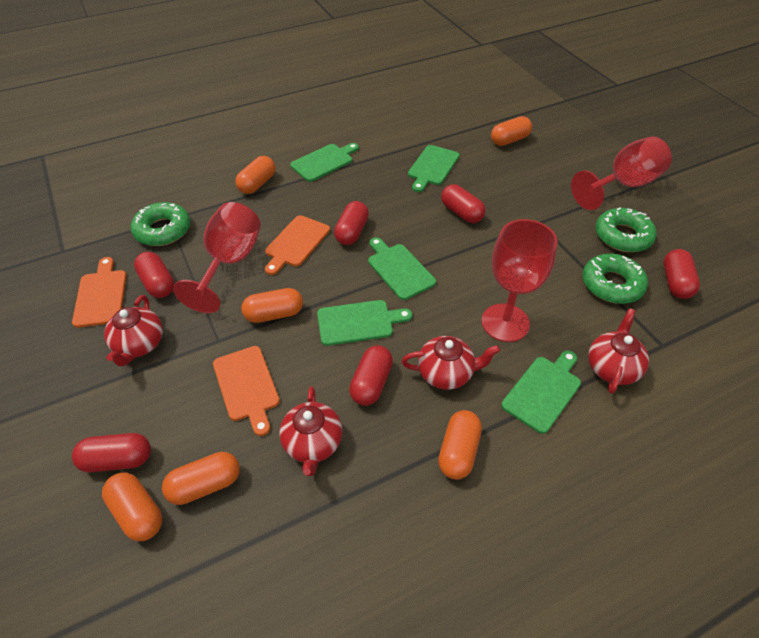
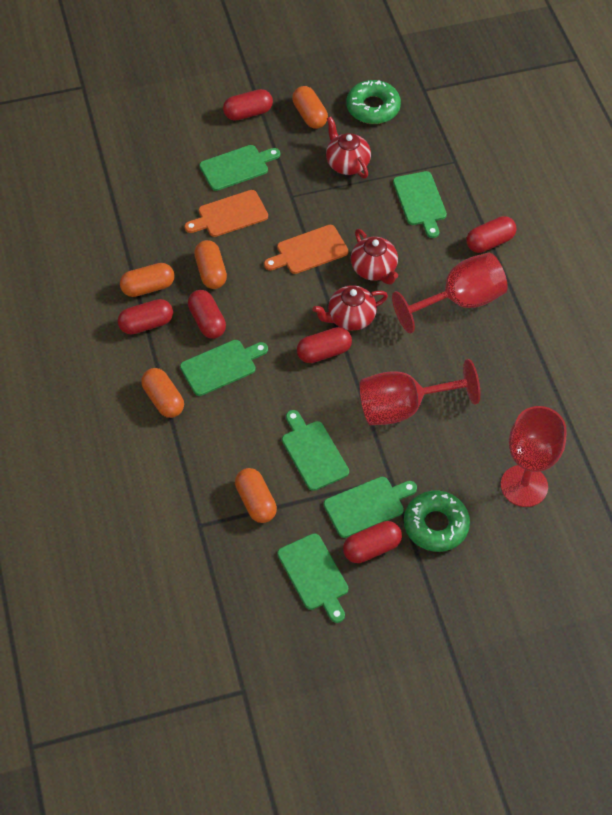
green cutting board: [290,143,359,182] [317,300,412,346] [368,237,436,300] [408,145,459,192] [501,350,581,434] = 5 -> [180,340,268,396] [200,145,280,191] [277,533,348,623] [282,410,349,491] [324,477,417,538] [393,171,447,238] = 6
green donut: [131,202,191,246] [582,254,648,304] [595,208,656,252] = 3 -> [346,80,401,124] [404,491,470,552] = 2
orange capsule: [102,472,162,541] [162,452,240,505] [235,156,276,194] [241,288,303,323] [438,410,482,480] [491,116,532,146] = 6 -> [120,263,175,297] [141,368,184,418] [194,240,227,289] [235,468,277,523] [292,86,328,129] = 5
orange cutting board: [72,257,127,328] [213,346,280,436] [265,215,330,275] = 3 -> [184,190,268,237] [264,225,348,274] = 2
red teapot: [104,295,163,366] [279,386,342,476] [402,336,500,390] [588,308,649,394] = 4 -> [313,285,388,331] [326,117,371,178] [351,229,398,285] = 3

